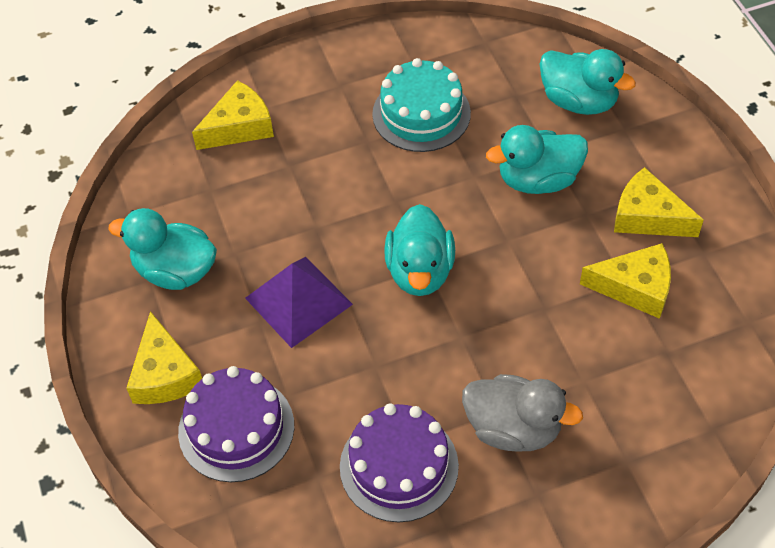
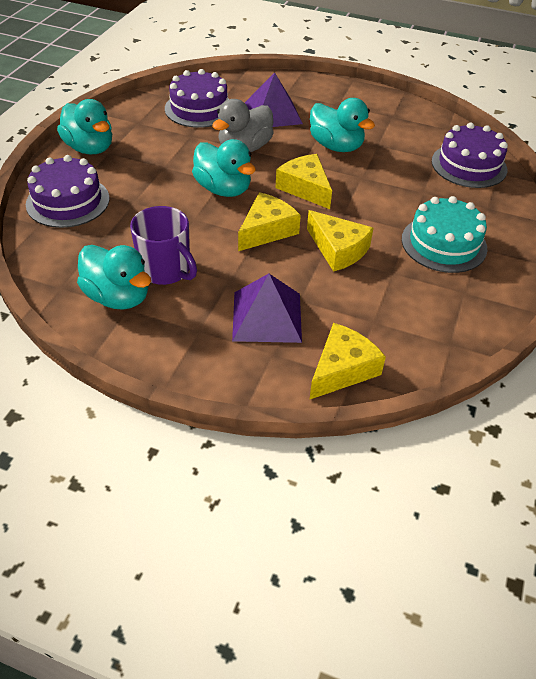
purple cake: [178,366,294,482] [340,403,459,522] = 2 -> [26,155,109,228] [165,69,229,128] [432,122,508,188] = 3
purple mug: none = 0 -> [130,206,197,285] = 1
purple pyramid: [245,257,353,348] = 1 -> [232,274,302,343] [245,73,303,127] = 2

